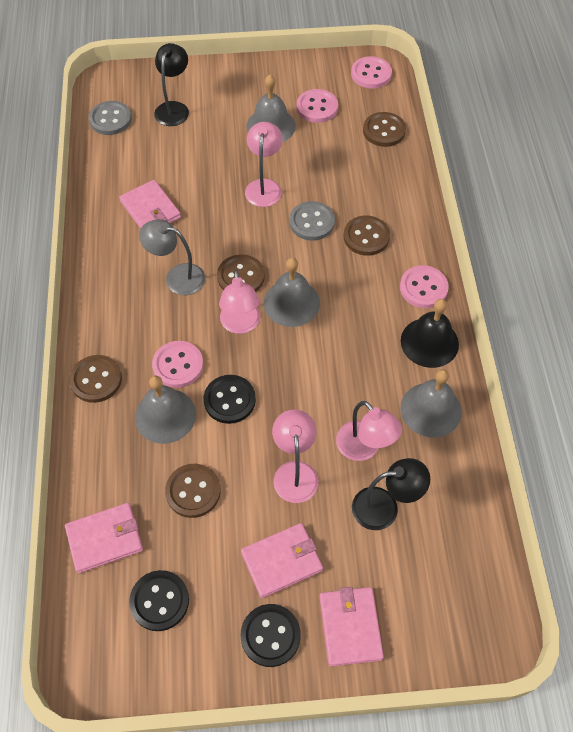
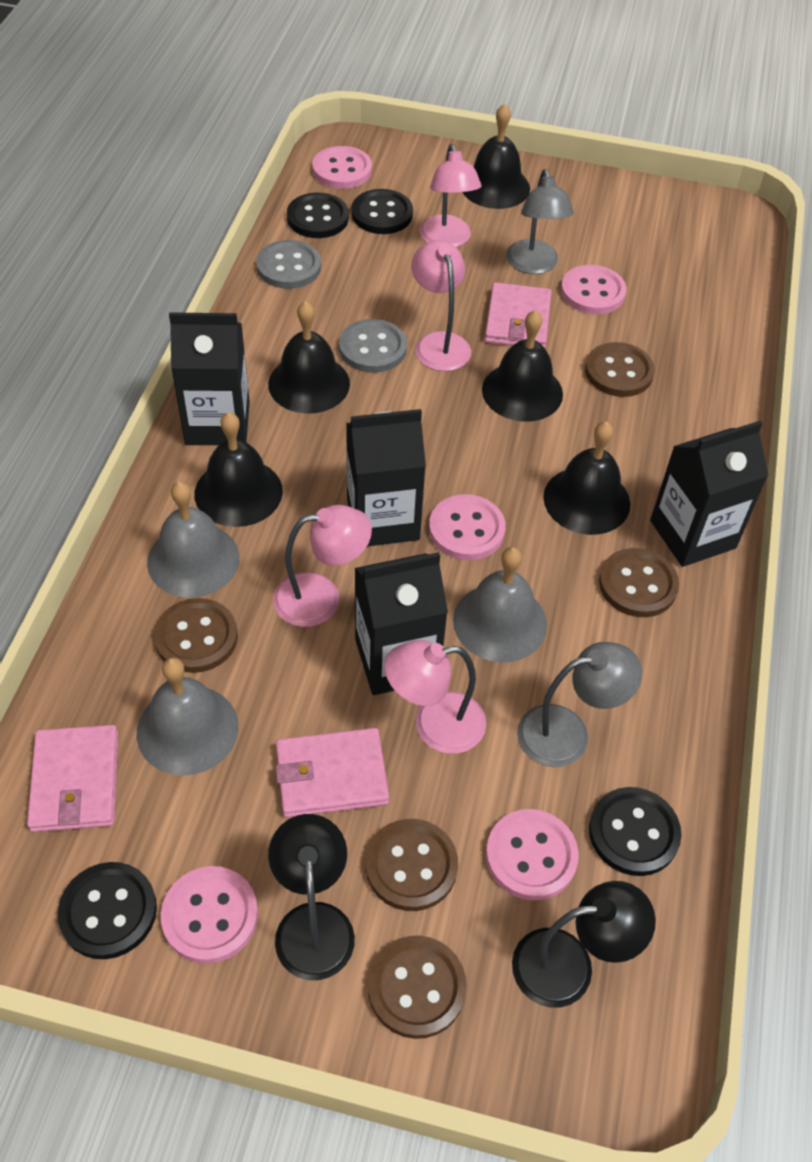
black bell: [401,299,459,368] = 1 -> [195,412,283,527] [268,301,350,414] [463,103,530,209] [482,310,563,422] [543,421,630,535] = 5
black button: [129,570,189,631] [204,375,256,424] [240,604,301,667] = 3 -> [58,862,157,959] [287,193,349,238] [351,189,413,234] [589,787,682,876] = 4
black carton: none = 0 -> [169,312,250,445] [346,409,426,546] [355,552,448,695] [650,421,769,567] = 4
grey bell: [135,376,196,444] [246,75,296,142] [264,258,320,327] [401,369,461,438] = 4 -> [137,657,239,776] [147,482,240,598] [453,547,547,662] = 3
grey lamp: [139,219,205,295] = 1 -> [506,169,574,274] [517,642,642,767] = 2
pink button: [152,341,203,388] [297,89,338,123] [351,56,392,88] [400,265,449,308] = 4 -> [161,866,258,964] [312,146,372,189] [429,494,506,560] [486,809,579,900] [561,265,626,314] = 5
pink wallet: [65,503,143,573] [119,180,181,229] [241,523,323,598] [320,587,384,667] = 4 -> [27,725,118,832] [275,728,389,818] [485,282,552,348] = 3

